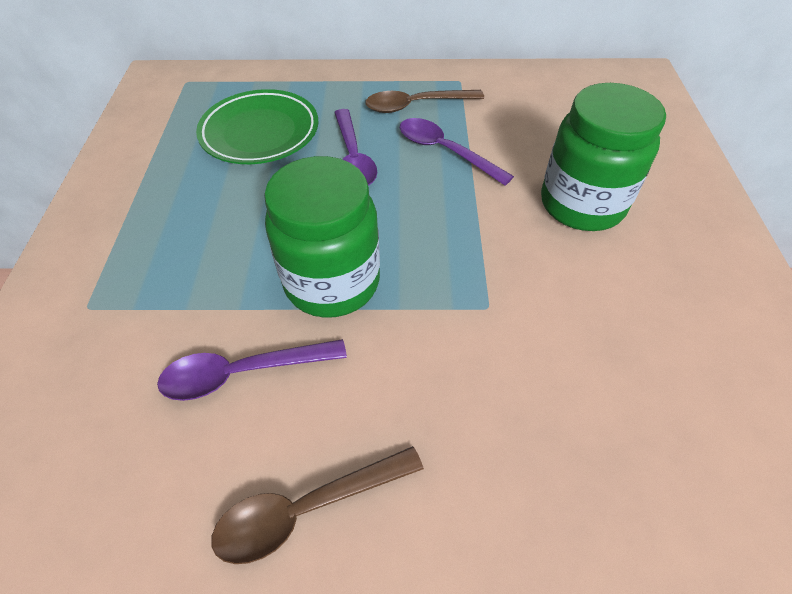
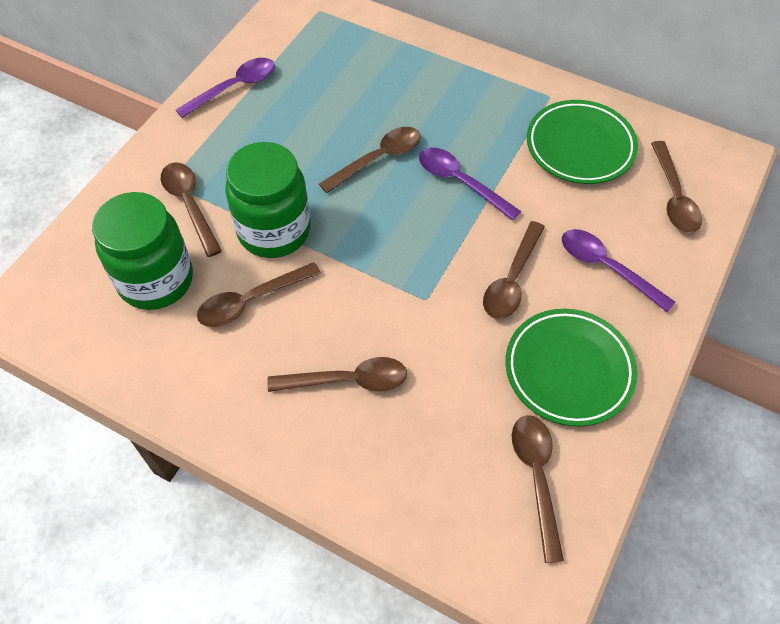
brown spoon: [211,446,424,564] [365,90,484,113] = 2 -> [161,162,222,257] [197,262,321,327] [268,357,407,392] [319,127,421,193] [483,221,545,319] [512,415,564,563] [651,141,702,233] = 7
green plate: [196,89,318,164] = 1 -> [505,309,638,427] [527,100,638,184] = 2

